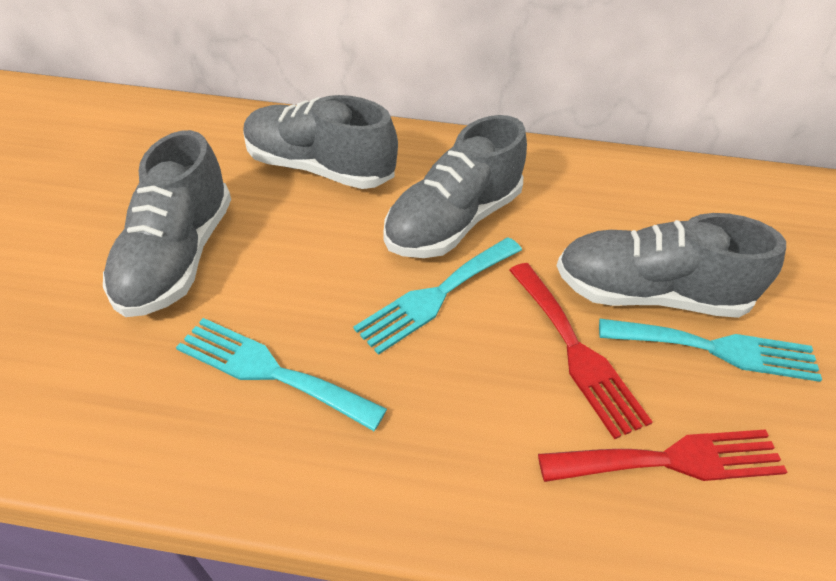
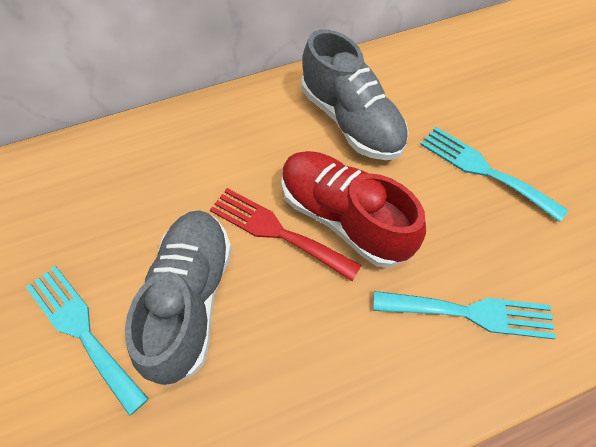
grey shoe: [103,130,231,317] [243,95,398,189] [383,115,527,258] [557,213,786,318] = 4 -> [125,210,232,386] [301,29,409,160] = 2
red fork: [509,263,653,439] [538,429,787,482] = 2 -> [210,188,361,281] = 1
red shoe: none = 0 -> [281,151,426,268] = 1

